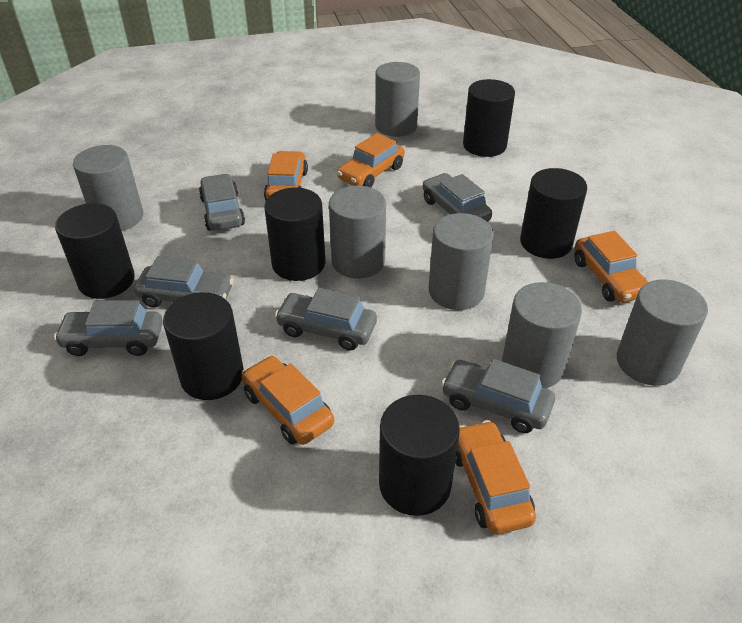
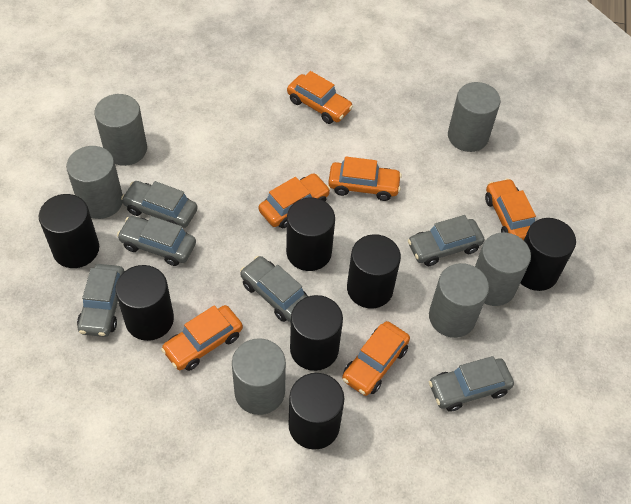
black cylinder: [55,203,135,299] [163,292,244,400] [264,188,325,281] [379,395,460,516] [463,79,515,157] [520,168,587,259] = 6 -> [39,194,99,268] [115,265,174,341] [286,198,335,271] [289,373,344,450] [290,295,343,371] [347,234,401,309] [520,218,576,291] = 7
orange car: [241,355,334,445] [264,151,308,200] [337,133,405,187] [455,420,536,534] [574,231,648,303] = 5 -> [161,305,243,371] [259,173,331,228] [287,71,353,124] [328,157,402,201] [342,321,410,396] [485,178,536,240] = 6

